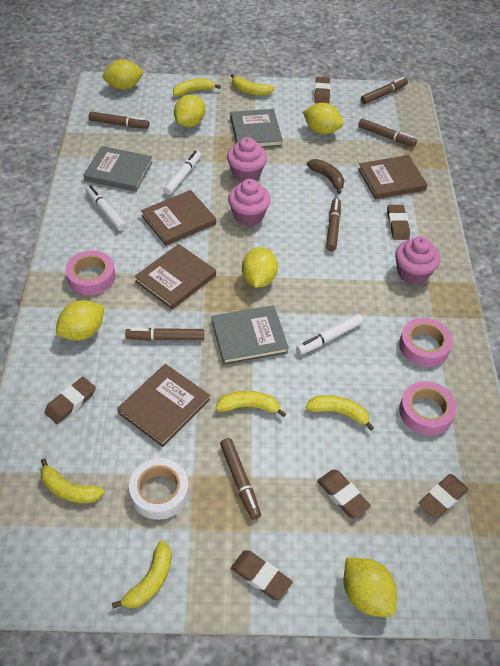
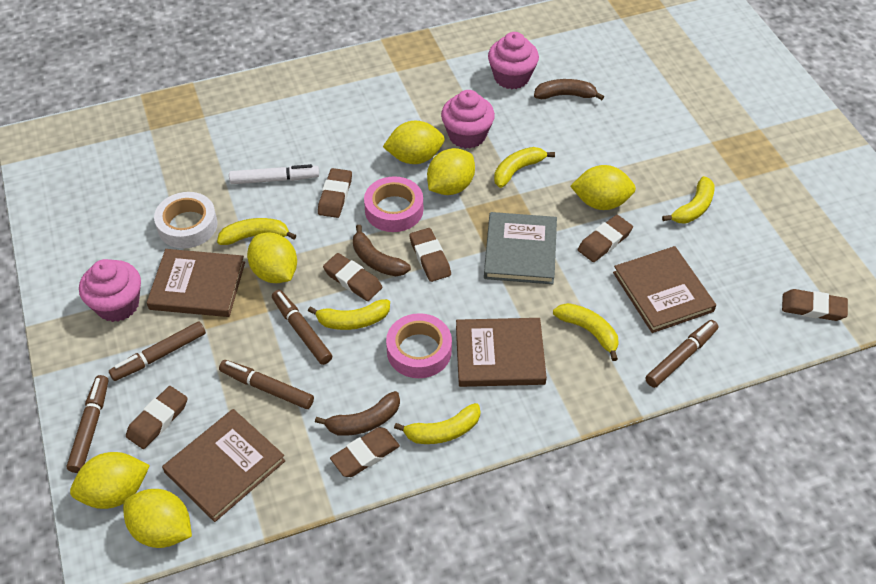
brown banana: [307,159,344,194] = 1 -> [315,391,400,436] [353,225,411,276] [534,79,604,100] = 3
brown eraser: [44,377,96,424] [231,550,293,601] [314,77,331,104] [317,470,371,518] [387,205,410,240] [418,474,468,519] = 6 -> [126,386,188,449] [318,168,352,218] [323,253,382,301] [330,427,400,477] [409,228,451,282] [578,215,633,262] [782,289,848,321] = 7
brown marker: [89,111,149,129] [125,328,204,341] [220,438,261,520] [326,198,341,251] [358,119,417,147] [361,77,408,104] = 6 -> [67,375,108,473] [109,322,206,381] [219,360,314,409] [272,290,332,365] [645,320,718,388] = 5
grey book: [83,146,153,192] [212,305,289,365] [230,109,283,148] = 3 -> [484,212,557,284] = 1
pink tape: [65,250,115,295] [399,318,453,367] [399,381,457,436] = 3 -> [364,176,423,232] [386,313,452,378] = 2
white marker: [85,185,126,231] [163,151,201,195] [296,314,363,355] = 3 -> [229,164,319,184] = 1

